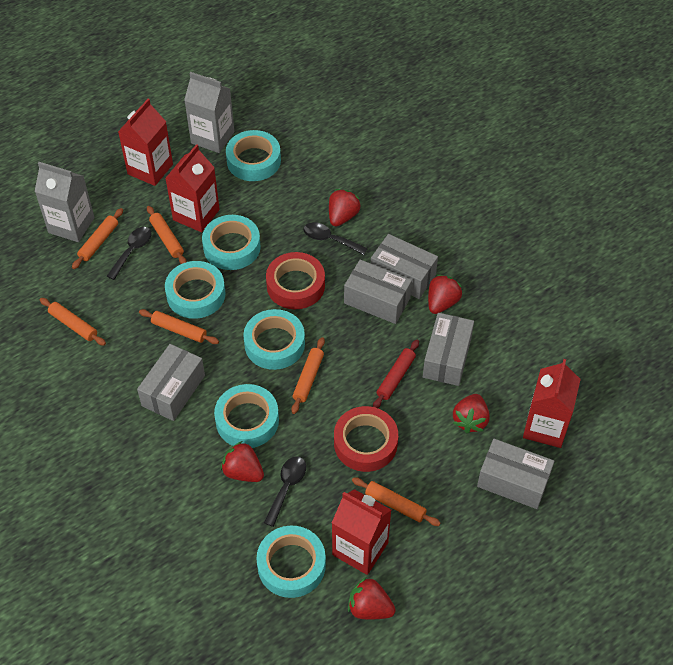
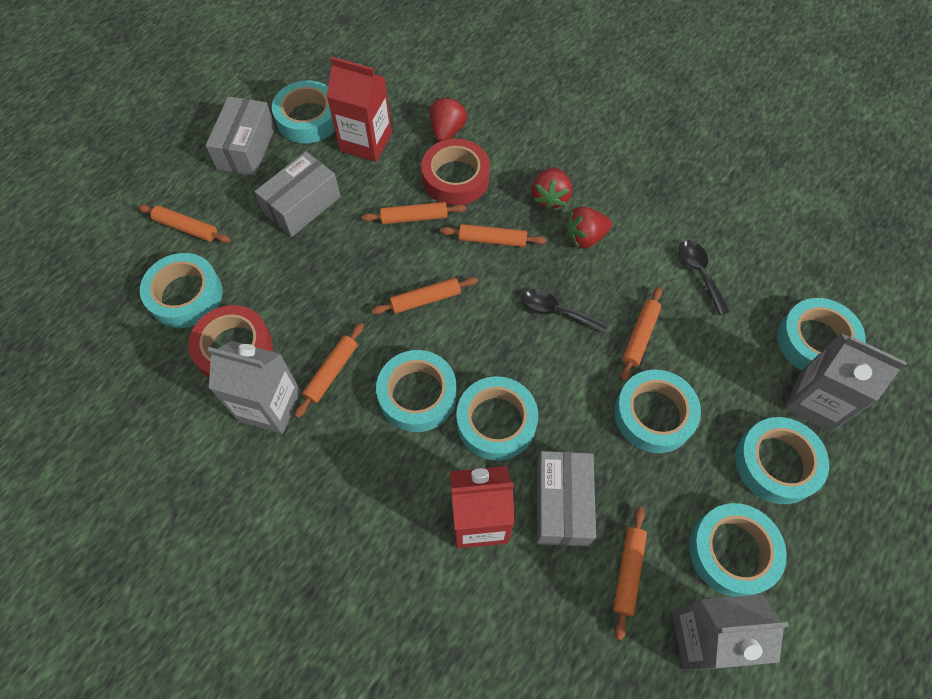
black spoon: [107,227,152,280] [264,456,306,527] [303,222,368,255] = 3 -> [521,289,608,333] [679,240,730,315] = 2
grey box: [137,344,205,421] [344,260,412,324] [371,234,438,299] [423,313,474,386] [477,439,554,509] = 5 -> [206,96,275,176] [254,151,341,237] [536,451,596,547] = 3
grey carton: [35,162,95,242] [184,72,234,153] = 2 -> [208,341,301,434] [672,594,789,670] [785,333,907,432] = 3
orange rolling pin: [40,298,106,346] [72,208,123,269] [139,309,219,344] [147,206,187,264] [291,337,325,414] [352,477,441,526] = 6 -> [138,204,230,243] [295,323,364,418] [362,202,466,224] [372,277,478,314] [440,224,546,247] [613,506,647,640] [621,287,662,381] = 7
red carton: [118,99,173,186] [165,144,220,232] [332,489,391,575] [523,359,581,448] = 4 -> [327,56,392,162] [450,466,515,549] = 2
red rolling pin: [373,340,419,408] = 1 -> none = 0
red strawberry: [221,441,264,482] [329,189,361,227] [348,577,396,620] [428,274,462,314] [453,394,490,433] = 5 -> [430,96,467,142] [532,167,572,211] [564,206,612,249] = 3
turquoise tape: [165,261,226,319] [202,215,261,270] [214,384,279,448] [226,130,281,181] [243,309,305,370] [256,526,326,598] = 6 -> [140,253,223,328] [272,80,335,143] [376,350,457,432] [456,376,538,461] [614,370,701,453] [689,503,787,597] [735,417,829,504] [777,298,866,370] = 8

